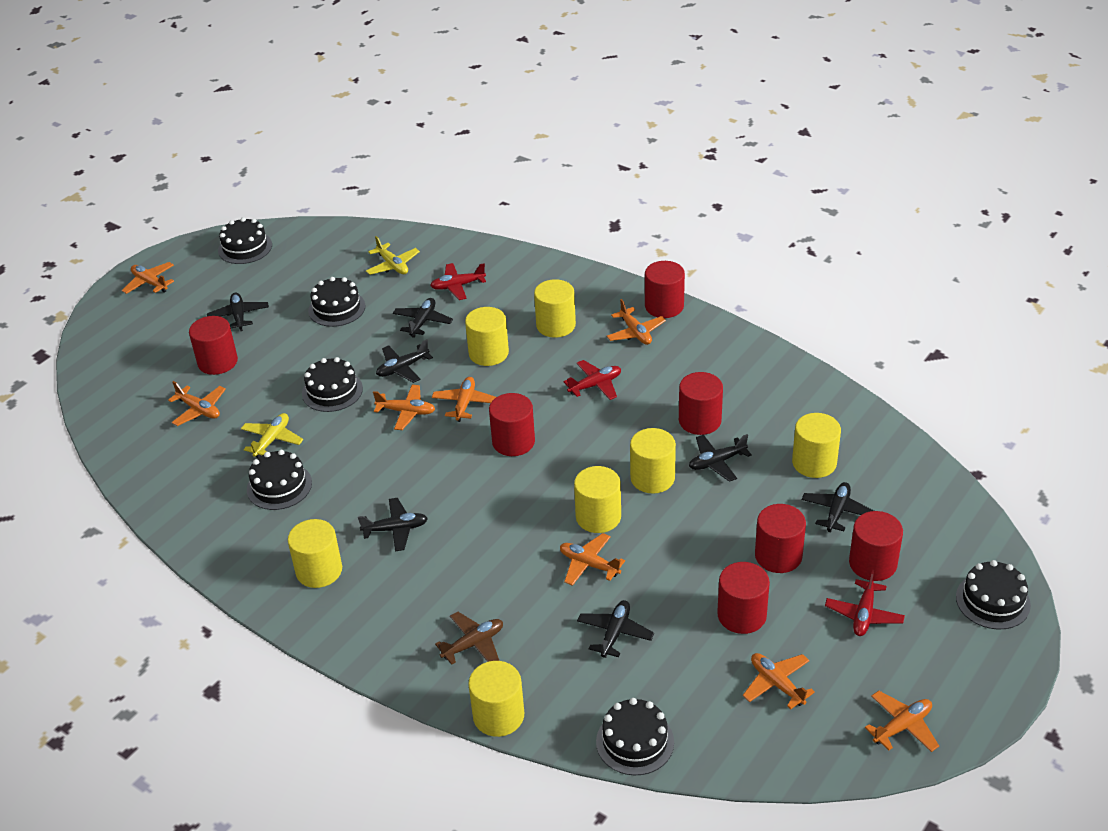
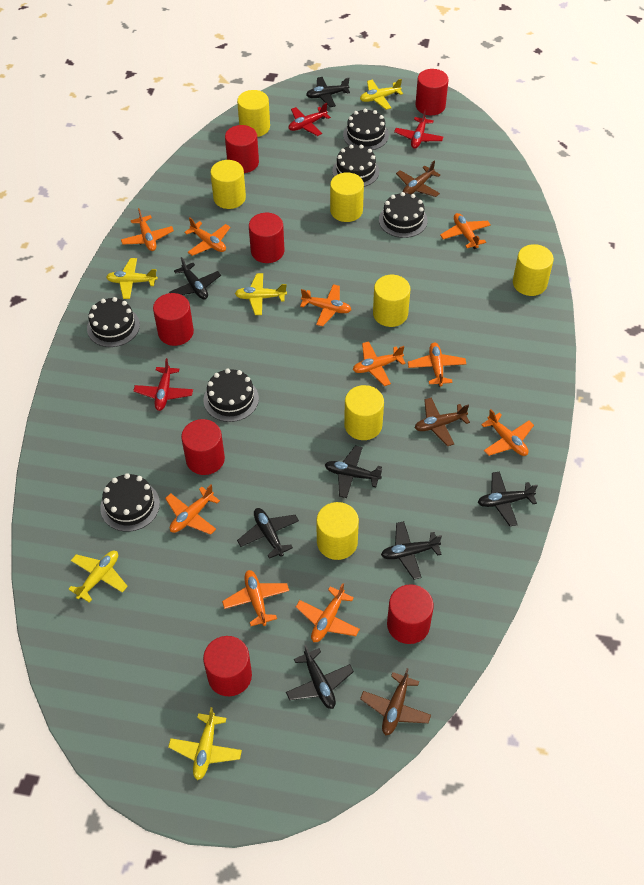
brown plane: [435,612,503,665] = 1 -> [360,668,431,735] [396,161,440,197] [415,398,470,446] = 3
orange plane: [122,262,174,294] [168,381,226,426] [373,385,435,430] [432,377,496,422] [560,533,625,586] [607,299,666,345] [743,653,815,709] [865,691,939,752] = 8 -> [121,208,174,251] [165,485,220,535] [184,217,230,256] [222,570,289,626] [296,583,360,642] [300,284,351,326] [353,341,406,386] [408,342,466,387] [440,213,491,249] [481,409,534,456] = 10
yellow plane: [241,413,303,458] [366,236,420,275] = 2 -> [68,551,128,603] [106,258,158,299] [168,707,242,780] [235,273,287,315] [360,79,403,110] = 5

